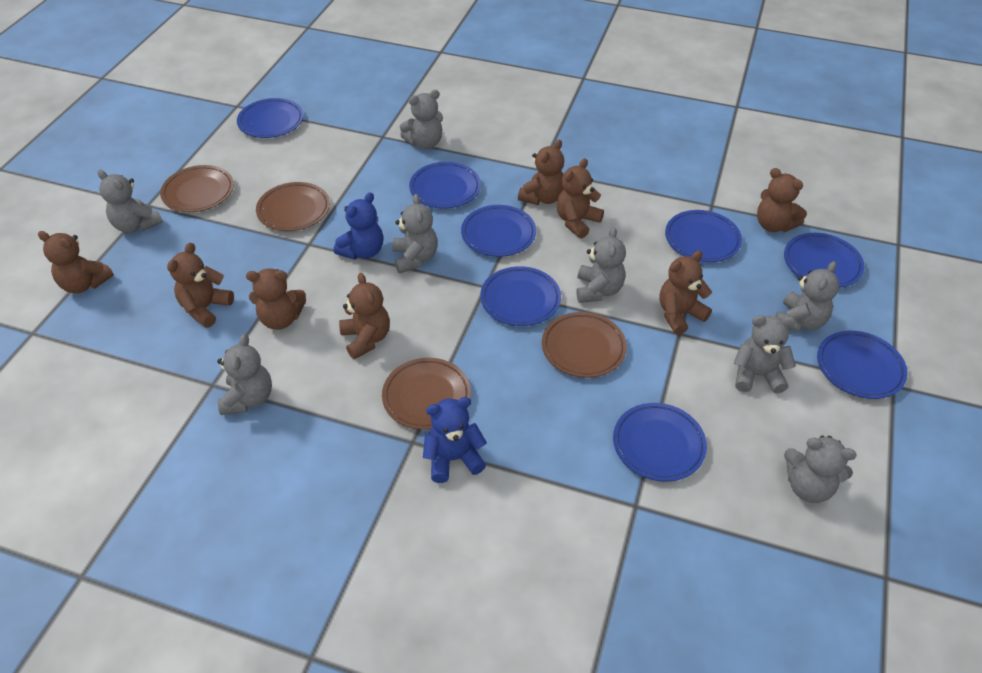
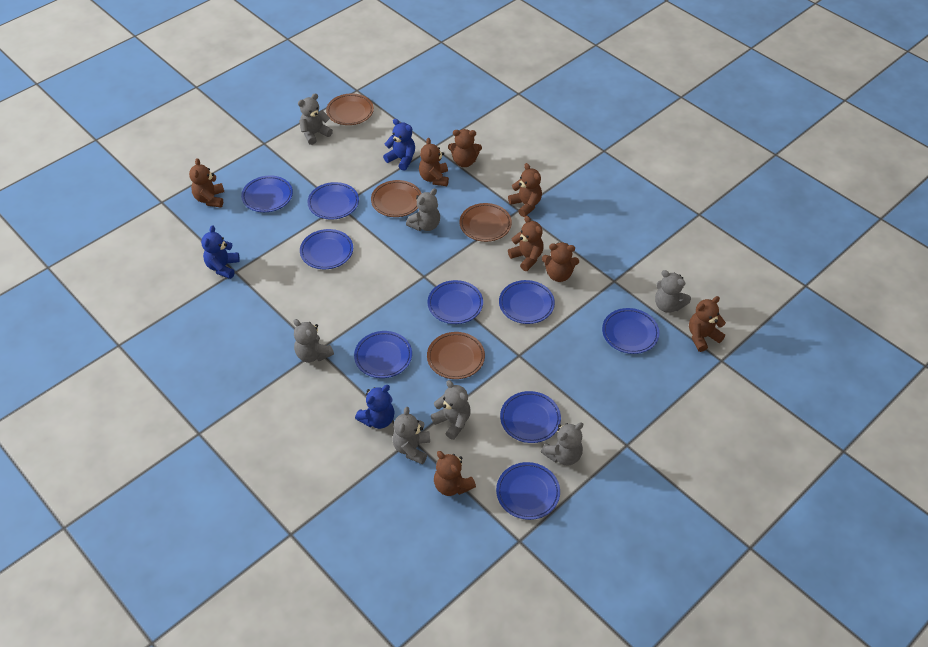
blue plate: [237,98,303,138] [409,162,481,209] [461,205,536,257] [480,266,561,326] [613,403,707,482] [665,210,742,262] [784,233,864,288] [817,331,908,399] = 8 -> [241,175,293,212] [300,229,353,269] [307,182,359,220] [354,331,412,378] [427,280,483,324] [496,462,560,520] [499,280,555,324] [500,391,561,443] [602,308,660,354] = 9
blue teddy bear: [334,192,383,260] [423,397,487,483] = 2 -> [201,225,240,279] [355,385,394,429] [383,119,415,171] = 3
grey teddy bear: [97,170,163,233] [217,334,272,415] [392,194,438,273] [400,90,443,149] [576,227,626,303] [734,315,796,394] [776,261,839,332] [784,436,857,503] = 8 -> [294,319,334,362] [298,93,333,145] [392,407,430,464] [406,188,440,231] [431,380,471,440] [541,422,583,466] [655,270,691,313] = 7

